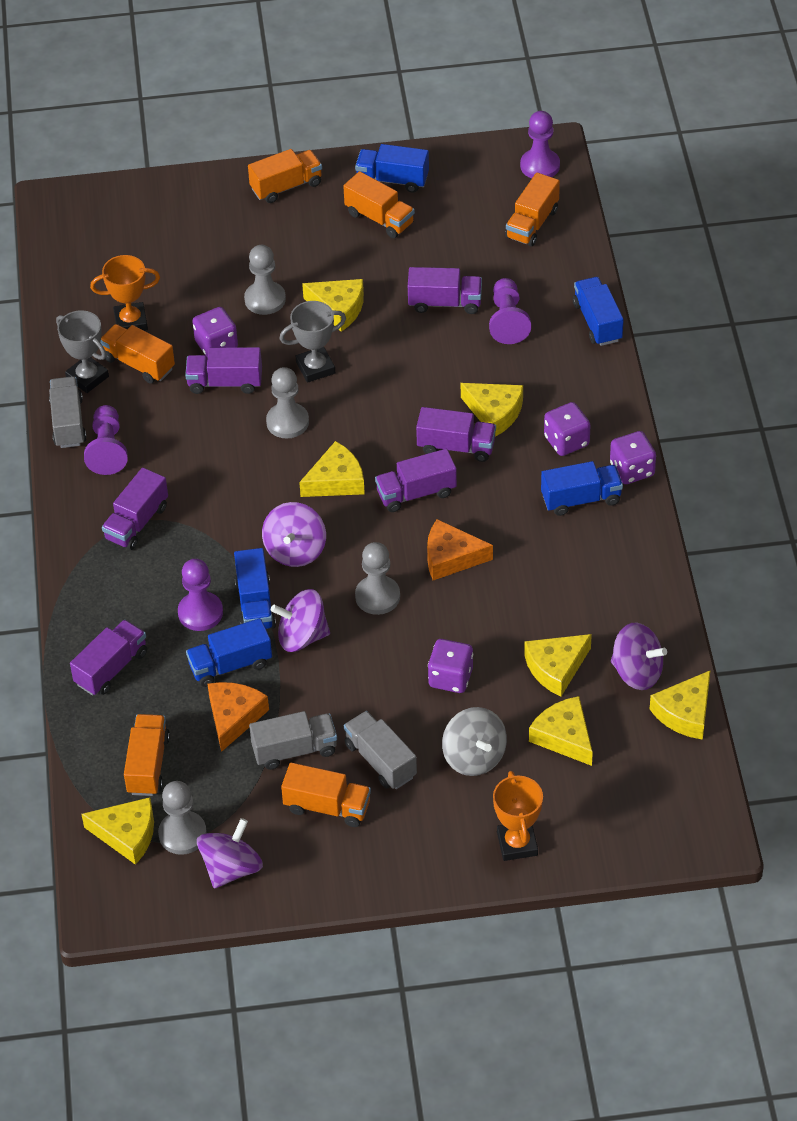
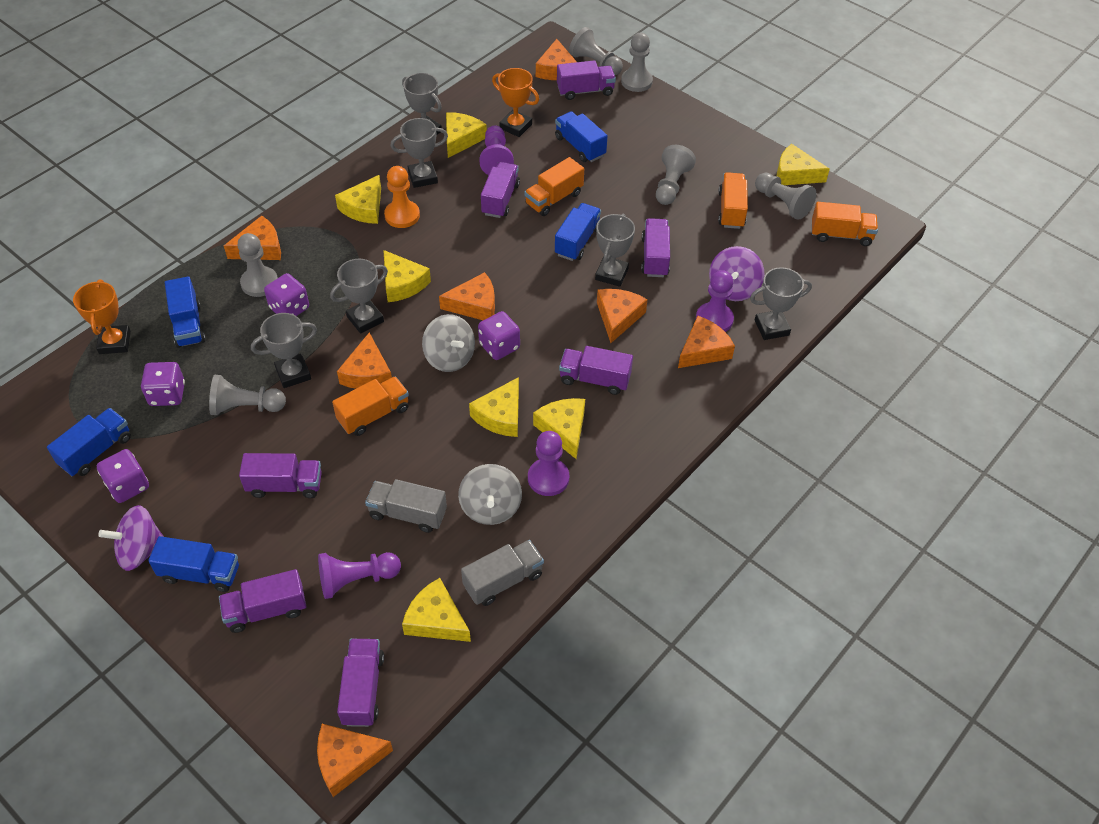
grey pawn: [158,781,207,855] [244,245,286,315] [266,367,309,438] [355,542,400,615] = 4 -> [209,375,286,415] [237,233,278,297] [569,27,623,75] [621,33,653,92] [656,145,696,205] [755,173,816,220] = 6
grey spinning top: [442,707,507,776] = 1 -> [422,314,475,372] [458,464,522,525] = 2
grey trophy: [56,310,109,393] [279,301,346,383] = 2 -> [251,313,317,388] [330,259,388,333] [390,118,448,188] [402,73,442,135] [595,214,635,287] [750,267,812,340] = 6
grey truck: [49,376,87,448] [249,711,337,770] [344,711,417,789] = 3 -> [365,479,447,533] [461,540,544,606] = 2
orange cheese: [208,682,269,752] [427,519,493,580] = 2 -> [224,216,281,260] [317,724,393,797] [337,333,392,389] [439,272,495,320] [536,39,577,80] [597,289,648,343] [678,316,735,368] = 7
orange pawn: none = 0 -> [384,166,420,228] = 1
orange truck: [100,324,175,383] [124,714,170,796] [248,149,322,203] [281,763,371,827] [343,171,415,238] [505,172,560,247] = 6 -> [332,376,409,436] [524,157,584,216] [718,172,748,229] [812,202,878,246] = 4
purple spinning top: [197,818,263,889] [262,502,326,567] [271,589,330,652] [611,623,667,690] = 4 -> [99,505,164,571] [709,246,765,301] = 2
purple truck: [70,620,147,695] [102,468,168,550] [185,347,262,394] [375,449,457,512] [408,267,482,314] [416,407,496,462] = 6 -> [219,569,306,633] [239,453,322,498] [337,639,384,727] [481,162,520,218] [557,60,616,100] [559,346,633,395] [641,218,670,277] = 7

